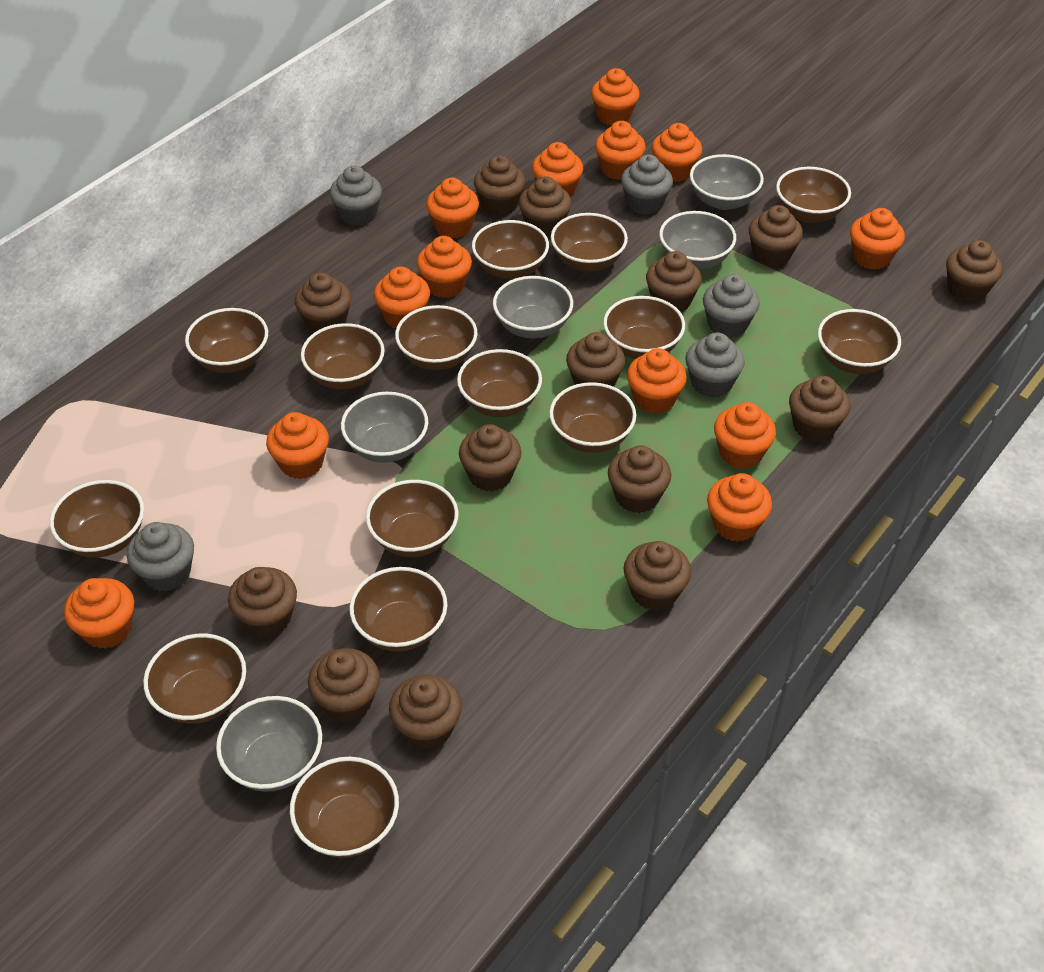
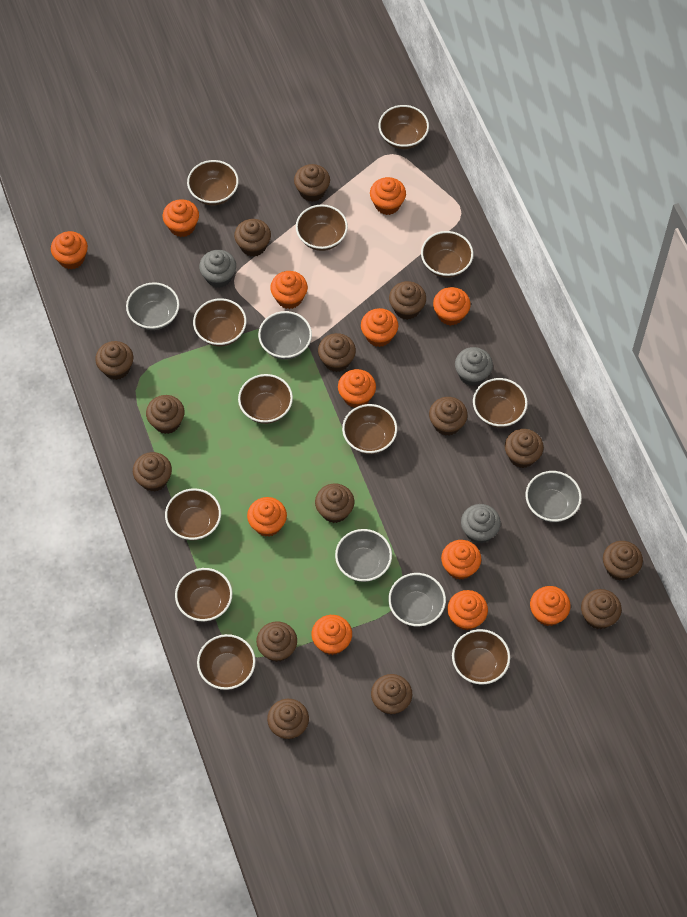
brown bowl: [50,480,144,558] [143,633,246,724] [185,308,268,373] [290,757,399,858] [301,323,385,389] [349,567,448,651] [366,480,459,557] [395,305,478,370] [457,349,542,417] [472,220,549,279] [549,382,636,453] [551,213,628,271] [603,296,685,359] [776,167,851,223] [818,309,901,374] = 15 -> [165,488,221,540] [175,568,232,622] [187,160,239,205] [193,298,247,347] [197,634,256,690] [238,374,293,424] [296,204,348,251] [342,404,397,454] [378,105,429,149] [421,231,473,278] [452,629,510,685] [473,378,528,428] = 12
brown cupcake: [228,567,297,637] [295,272,352,333] [308,648,380,722] [389,675,462,750] [459,424,521,491] [474,156,526,216] [519,176,571,237] [566,332,625,387] [608,445,671,513] [624,541,691,611] [646,251,702,312] [749,205,803,267] [789,376,850,442] [946,240,1003,303] = 14 -> [95,341,133,380] [133,452,172,492] [146,395,185,434] [234,219,271,257] [256,621,297,662] [267,699,309,739] [294,164,330,202] [315,483,355,523] [318,333,356,372] [371,674,412,715] [389,281,426,320] [429,397,468,436] [505,429,544,468] [581,589,622,629] [603,541,643,581] = 15
grey cupcake: [127,522,194,592] [330,166,382,226] [621,155,673,215] [685,332,745,398] [703,274,760,338] = 5 -> [199,250,236,288] [455,347,493,386] [461,504,501,544] = 3
orange cupcake: [64,578,134,649] [266,412,329,479] [374,267,430,328] [417,236,472,298] [426,178,479,238] [532,142,583,197] [591,68,640,126] [595,121,646,180] [627,348,687,414] [652,123,702,182] [707,473,772,542] [714,402,776,469] [850,208,905,270] = 13 -> [51,231,88,269] [162,199,199,237] [247,497,287,537] [270,271,308,309] [312,615,352,655] [338,369,376,408] [361,308,398,347] [370,177,406,215] [433,287,471,326] [441,540,481,580] [447,590,488,630] [530,586,571,626] = 12

